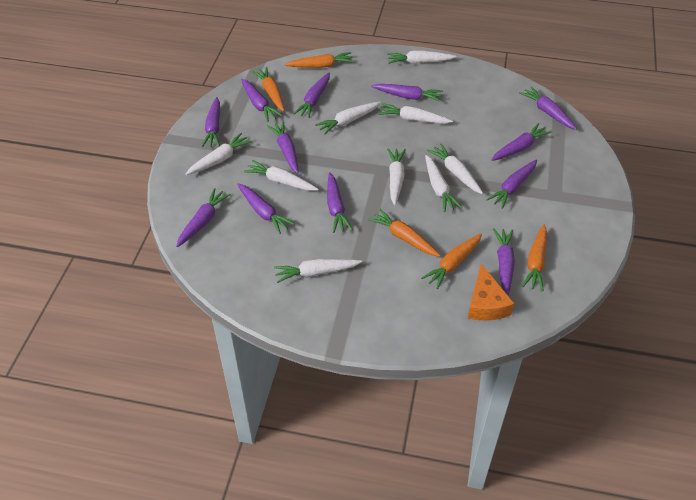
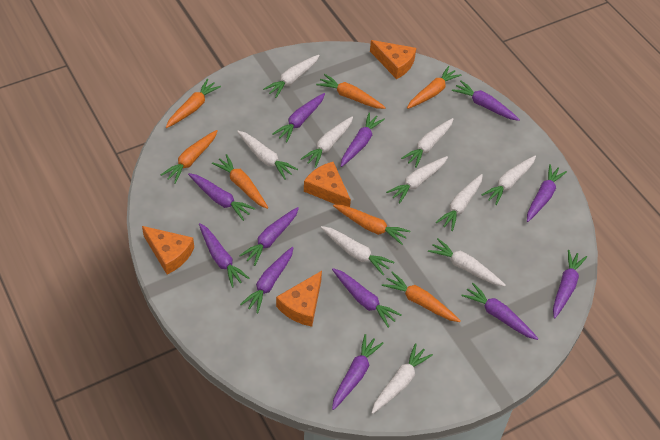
orange carrot: [251,67,285,111] [284,52,354,68] [368,209,441,257] [421,233,482,289] [522,224,547,291] = 5 -> [161,130,217,184] [166,79,221,128] [212,154,268,209] [316,74,386,109] [333,205,410,245] [382,272,461,322] [407,66,461,109] = 7
orange cheese: [468,263,514,321] = 1 -> [142,226,194,275] [276,271,322,327] [304,162,351,207] [370,40,416,79] = 4
white carrot: [185,133,253,175] [244,160,319,191] [274,259,362,283] [315,102,381,135] [378,103,453,124] [387,51,456,64] [387,148,406,205] [425,155,462,212] [427,143,483,194] = 9 -> [237,131,298,180] [263,55,320,98] [301,116,353,168] [321,226,394,276] [371,343,433,414] [386,156,448,203] [401,118,453,168] [428,238,506,286] [436,174,483,231] [481,156,536,205] = 10

